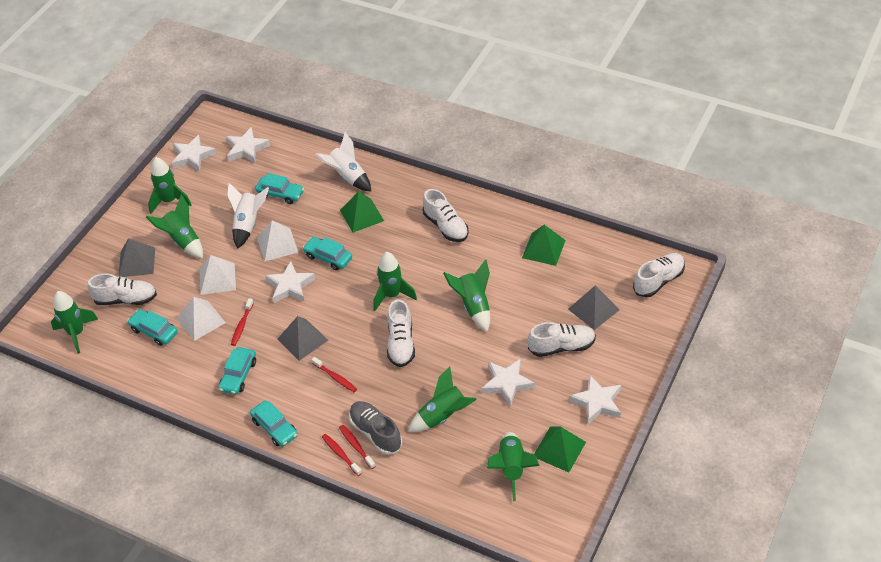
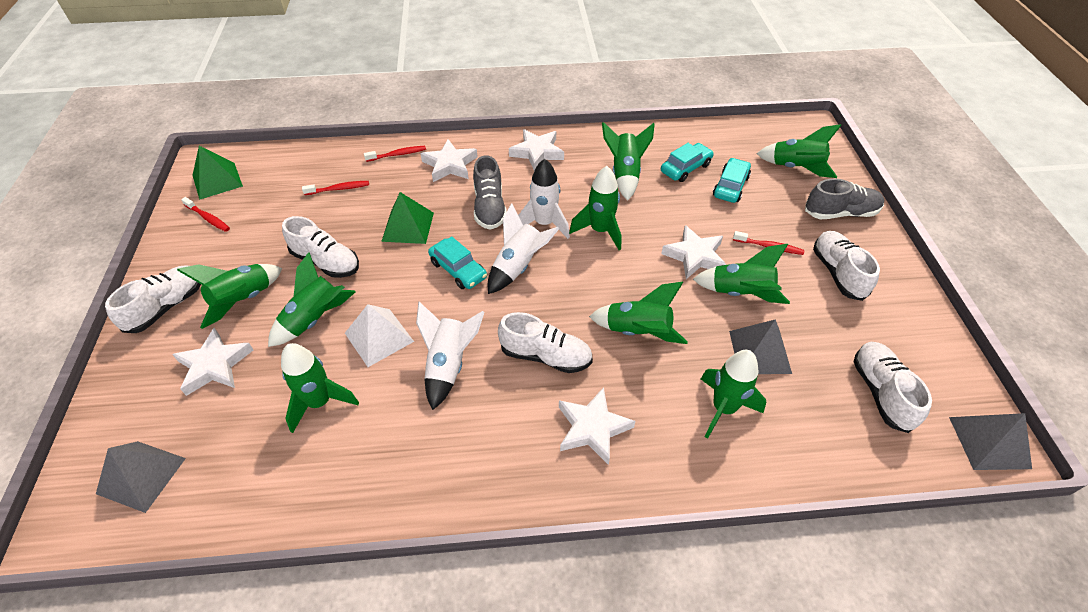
green pyramid: [340,191,384,233] [522,225,566,266] [534,426,586,473] = 3 -> [192,146,243,200] [381,192,434,244] = 2
green rocket: [51,291,98,354] [146,195,203,258] [148,157,191,214] [373,252,417,311] [408,366,477,432] [443,259,490,332] [487,432,540,501] = 7 -> [177,264,282,329] [268,252,356,347] [281,343,359,433] [569,166,622,250] [589,282,688,344] [602,122,655,200] [693,244,790,304] [701,350,766,439] [757,124,841,178] = 9
grey shoe: [349,401,402,455] = 1 -> [473,155,507,230] [805,179,884,219] = 2
turquoise car: [127,309,178,346] [219,347,256,395] [250,401,298,447] [255,173,304,204] [303,237,352,270] = 5 -> [428,236,487,289] [661,143,714,182] [713,158,751,203] = 3
white pyramid: [177,297,226,341] [200,255,236,295] [257,221,298,261] = 3 -> [345,304,414,367] = 1
white rocket: [227,182,269,249] [315,132,371,191] = 2 -> [416,302,484,410] [488,203,560,294] [518,159,570,239] = 3

